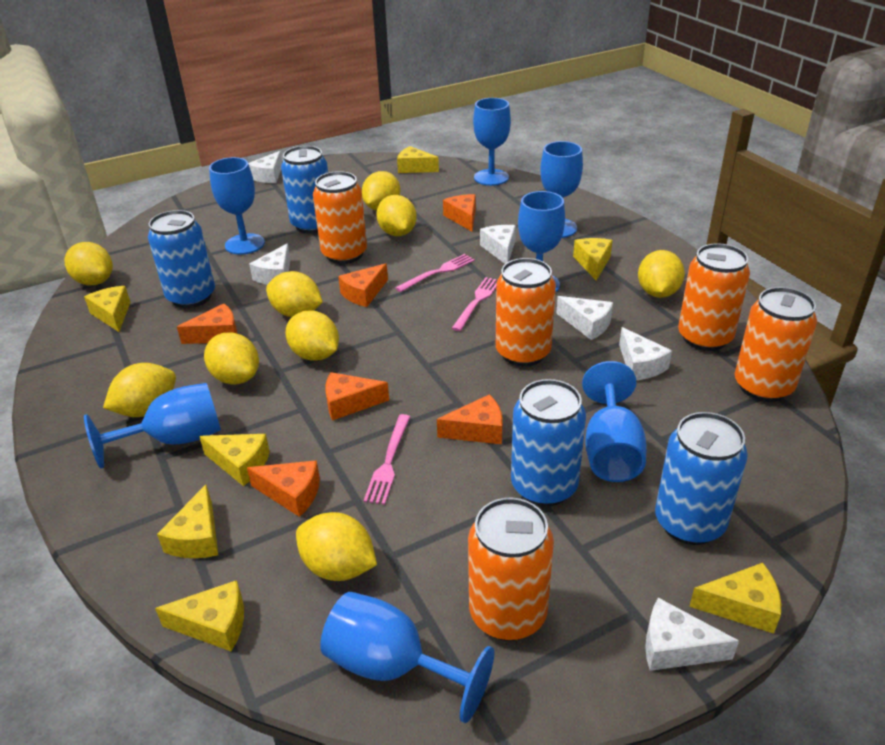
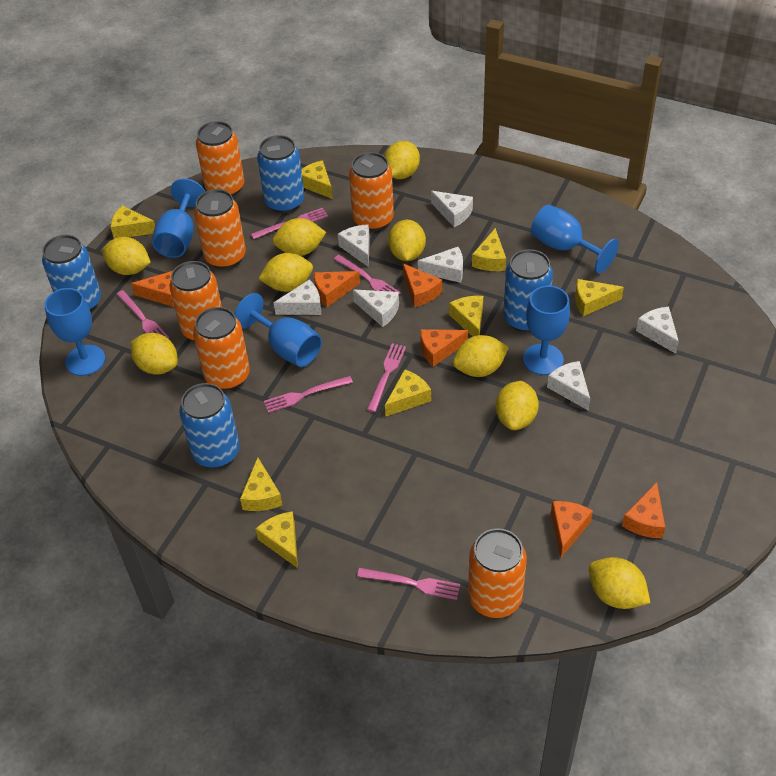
blue goblet: [84,383,221,468] [209,157,265,255] [320,592,494,723] [473,98,511,186] [518,191,565,293] [540,141,583,238] [582,361,647,482] = 7 -> [44,288,105,376] [152,179,205,258] [234,293,322,367] [523,286,570,375] [531,205,619,274] = 5
orange can: [313,171,367,264] [468,497,554,641] [496,258,556,367] [678,243,750,351] [735,287,817,402] = 5 -> [169,261,222,342] [193,307,250,390] [194,189,246,269] [196,121,244,197] [349,152,394,231] [468,528,527,618] = 6
pink fork: [363,414,410,505] [395,254,475,292] [451,277,497,331] = 3 -> [116,290,169,338] [251,208,328,239] [264,376,353,413] [334,255,401,295] [357,568,460,600] [367,343,406,412] = 6
white cheese: [248,151,282,183] [249,244,291,285] [480,225,516,264] [556,296,613,340] [619,327,672,380] [645,598,739,671] = 6 -> [274,280,321,315] [338,224,370,267] [353,290,399,327] [418,247,463,283] [431,191,473,227] [547,361,590,411] [636,307,679,354] = 7
yellow cheese: [84,286,130,332] [155,580,244,651] [157,485,218,558] [199,434,270,486] [397,146,439,173] [573,238,613,281] [689,563,781,634] = 7 -> [111,205,155,239] [240,457,282,511] [256,511,298,568] [301,160,333,199] [385,369,431,416] [449,296,483,337] [472,228,506,271] [575,279,624,316] = 8

